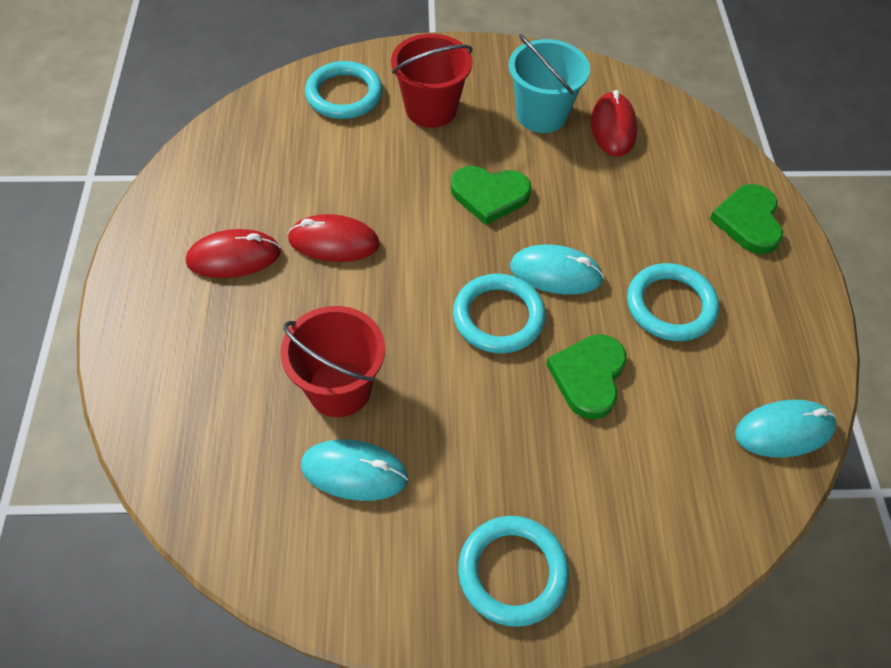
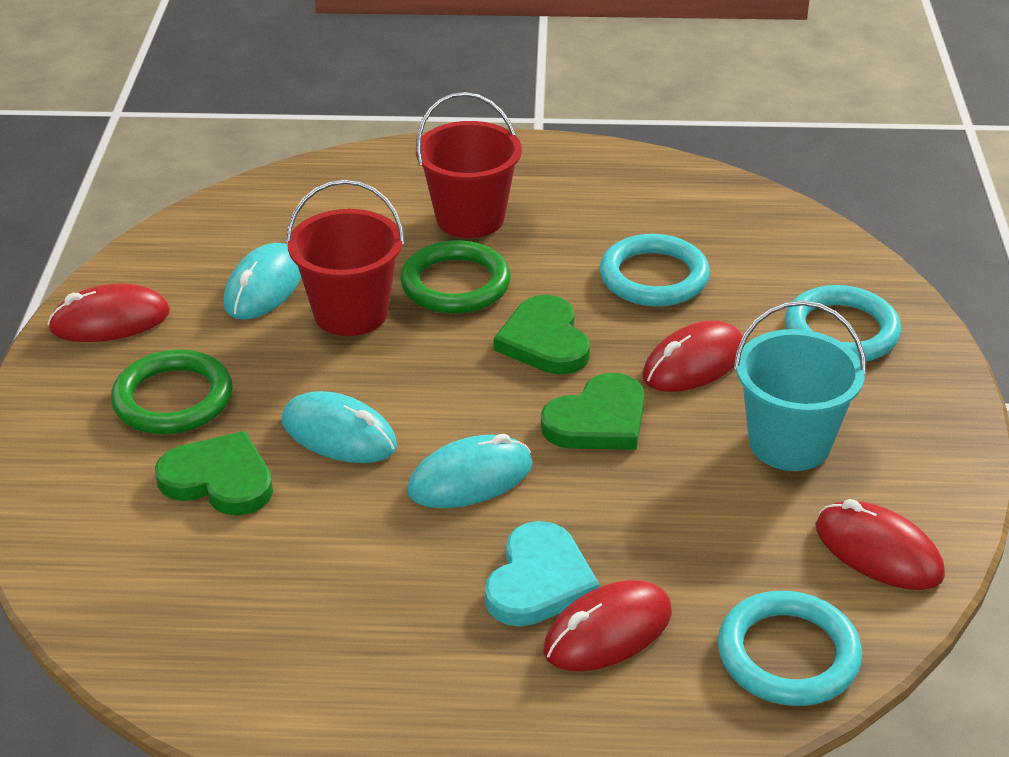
green ring: none = 0 -> [111,350,233,434] [400,240,511,314] = 2
red mouse: [186,229,281,278] [287,214,380,262] [591,90,637,157] = 3 -> [48,284,170,342] [543,580,672,671] [642,321,745,392] [816,499,945,590] = 4
turquoise heart: none = 0 -> [485,521,599,627] = 1
turquoise ring: [305,61,383,119] [453,274,546,354] [458,516,569,627] [627,263,719,341] = 4 -> [600,234,710,307] [718,591,862,706] [785,285,901,361] = 3

